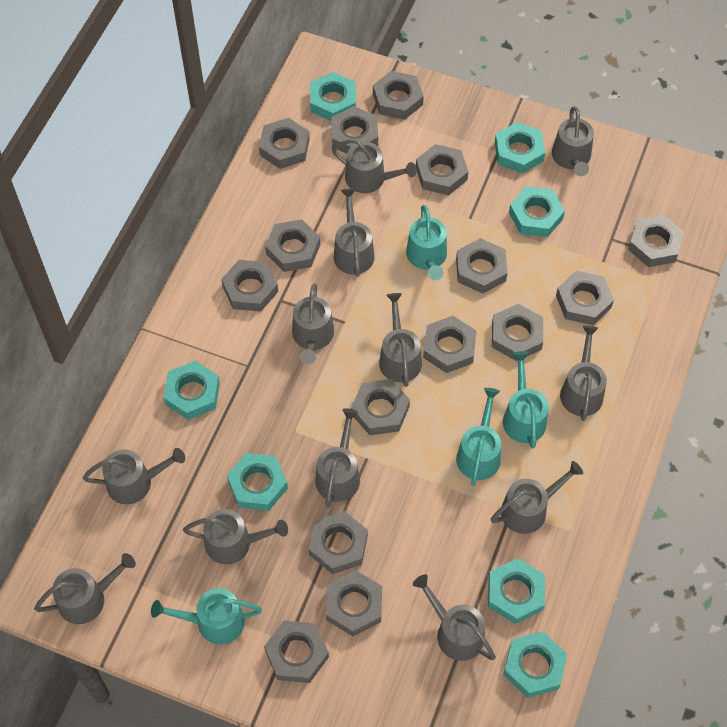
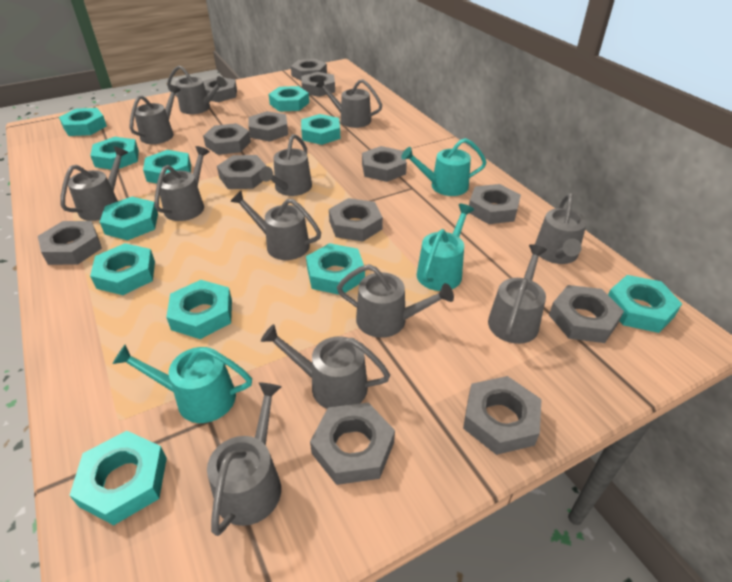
grey nut: [221,260,278,312] [259,118,310,169] [264,621,329,683] [265,219,320,272] [309,511,368,574] [326,570,382,636] [331,106,378,153] [351,379,410,435] [373,71,424,120] [416,144,468,195] [423,316,477,373] [456,238,508,293] [492,304,543,361] [556,270,614,325] [628,215,684,267] = 15 -> [38,221,102,265] [203,77,237,102] [203,123,251,155] [217,155,267,189] [249,111,288,142] [291,59,327,81] [301,72,335,97] [310,403,395,485] [329,198,383,242] [362,146,407,182] [463,376,542,455] [469,184,521,224] [549,285,624,343] = 13
turquoise nut: [163,361,220,420] [227,453,288,511] [310,72,356,121] [488,558,545,624] [495,122,545,174] [504,631,567,698] [509,187,565,237] = 7 -> [59,108,107,136] [69,431,167,525] [90,137,139,170] [90,243,155,295] [100,197,158,240] [143,150,191,183] [166,280,232,339] [269,86,309,112] [301,114,340,145] [306,243,365,295] [608,275,682,333] = 11
turquoise watering can: [151,588,262,644] [406,205,447,280] [456,388,501,486] [503,351,548,449] = 4 -> [113,345,252,423] [401,138,487,196] [417,204,474,291] = 3

